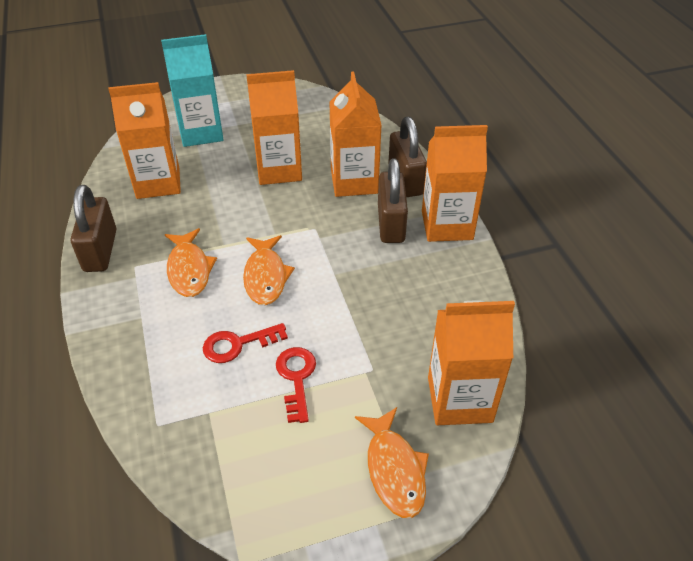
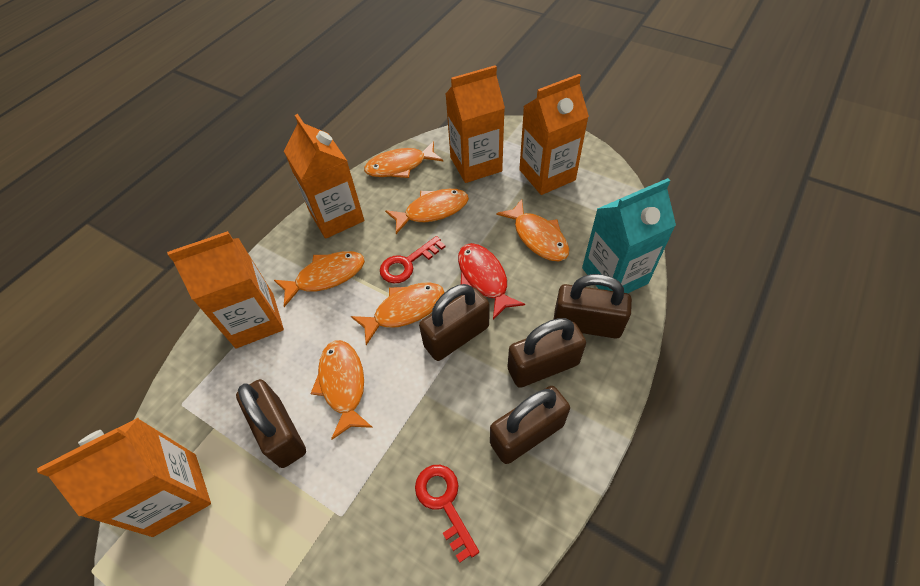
brown padlock: [71,185,116,272] [378,158,408,243] [388,117,427,197] = 3 -> [236,379,306,468] [419,284,489,361] [490,386,570,464] [508,318,586,388] [554,274,632,339] = 5
orange fish: [165,228,217,297] [243,235,295,305] [355,407,429,518] = 3 -> [274,251,365,307] [311,340,373,440] [351,282,445,345] [364,141,443,178] [385,189,469,234] [496,199,569,261] = 6
red fish: none = 0 -> [458,243,525,320] = 1

